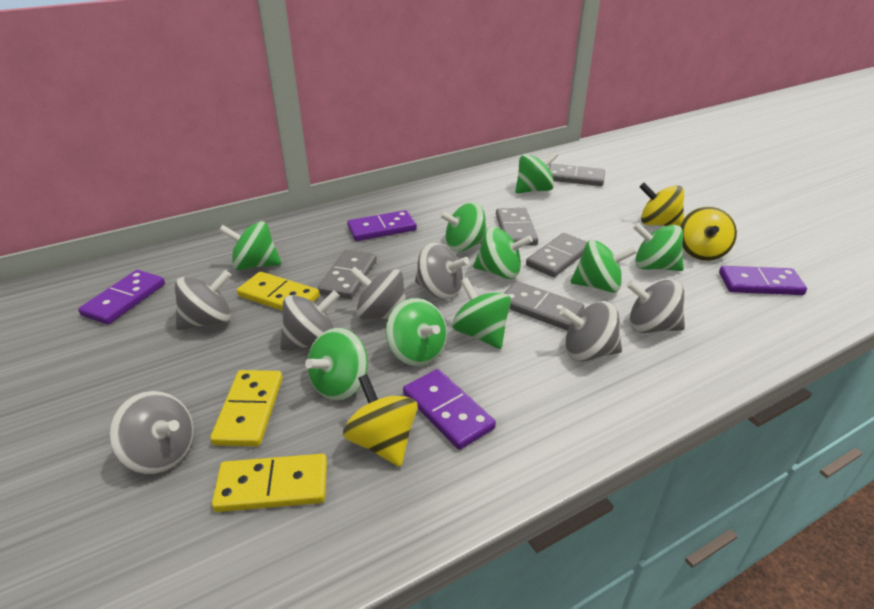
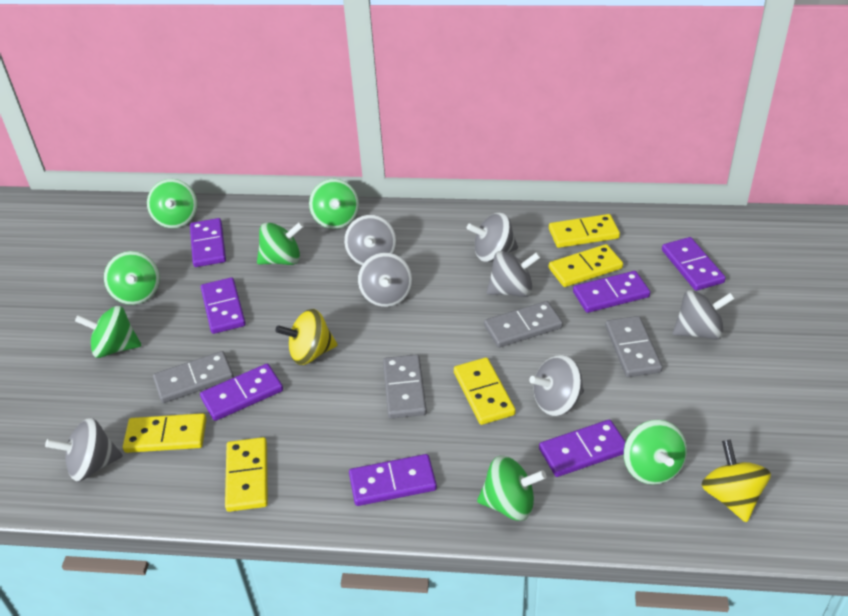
green spinning top: [219,221,282,270] [305,328,368,401] [386,298,447,366] [439,202,487,252] [452,278,511,349] [473,227,533,279] [515,152,558,193] [570,240,637,293] [633,223,684,271] = 9 -> [75,306,142,358] [104,251,160,305] [147,179,197,228] [257,222,304,265] [309,179,359,229] [477,456,546,521] [624,420,687,485] = 7
grey domino: [317,250,377,299] [496,208,538,246] [504,281,584,330] [526,233,587,277] [549,164,605,186] = 5 -> [153,351,234,403] [383,354,427,419] [484,301,563,348] [605,316,662,377] = 4
purple domino: [78,270,165,325] [347,210,417,241] [403,369,496,450] [719,266,807,295] = 4 -> [190,218,226,267] [200,364,283,421] [201,277,246,334] [349,454,437,506] [539,420,625,477] [573,271,650,313] [662,237,726,291] = 7
yellow domino: [210,370,283,446] [212,454,327,512] [237,272,320,311] = 3 -> [123,413,207,453] [225,437,268,512] [454,357,516,425] [549,214,620,248] [549,244,623,287] = 5
yellow spinning top: [343,374,418,467] [639,183,684,226] [680,206,737,261] = 3 -> [275,309,337,365] [701,440,771,523] = 2

